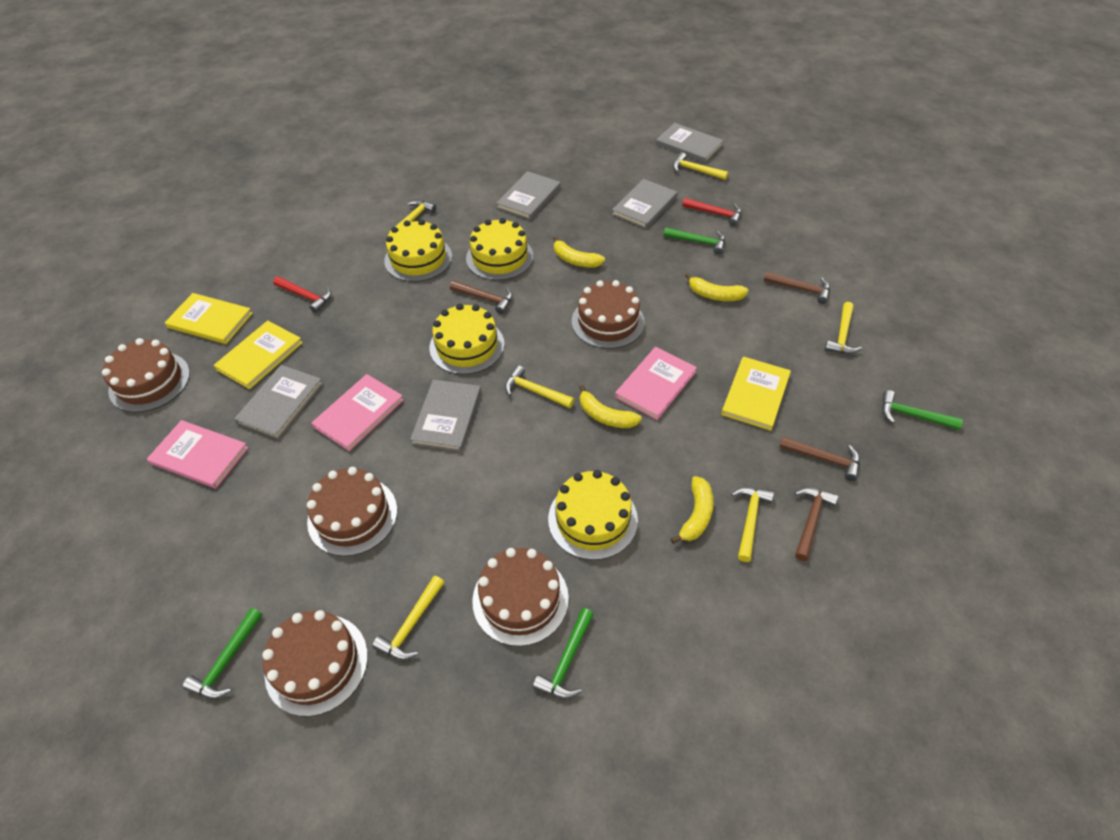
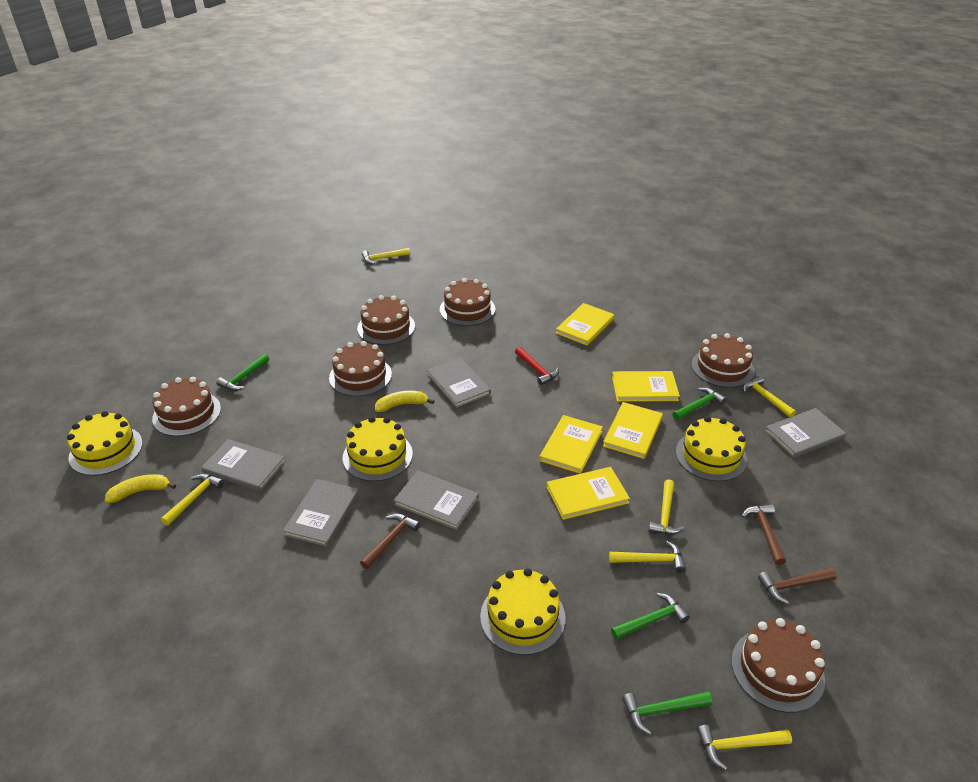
brown cake: [102,338,190,412] [262,610,368,717] [307,467,397,556] [472,548,569,646] [572,280,645,349] = 5 -> [152,377,221,436] [329,341,392,396] [357,295,415,345] [440,278,496,326] [691,333,755,388] [731,618,825,713] = 6
brown hammer: [450,280,513,314] [763,271,830,304] [779,437,860,481] [795,488,838,561] = 4 -> [360,514,420,569] [742,504,786,565] [758,568,837,604] = 3
pink book: [147,420,248,488] [311,374,404,451] [615,347,697,420] = 3 -> none = 0
red hammer: [273,276,331,313] [682,198,742,226] = 2 -> [515,347,559,385] = 1
yellow banana: [553,236,605,267] [579,385,642,428] [671,476,714,544] [685,273,749,301] = 4 -> [105,474,176,503] [375,391,434,412] = 2
yellow book: [165,293,253,344] [214,321,303,389] [721,357,791,431] = 3 -> [539,415,603,474] [546,467,630,520] [556,303,614,346] [603,402,663,459] [612,371,680,402] = 5

